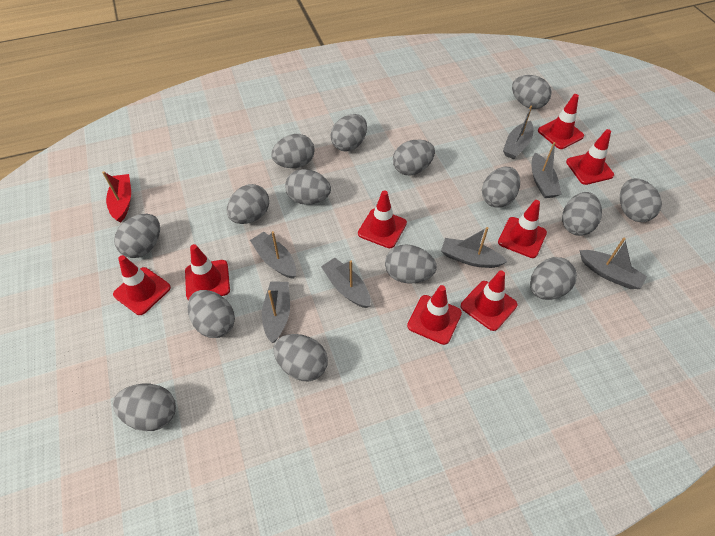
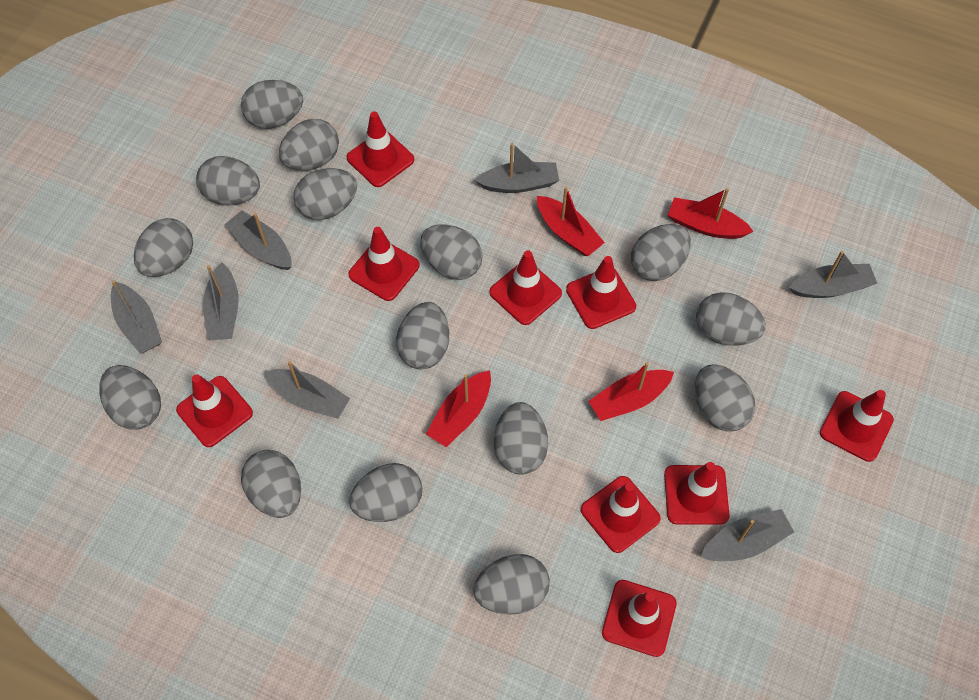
red boat: [102,171,131,222] = 1 -> [426,370,491,447] [537,187,605,256] [589,362,674,421] [668,188,754,239] = 4
red traffic cone: [113,255,171,315] [185,244,230,300] [358,190,407,248] [407,285,462,345] [461,271,517,331] [498,200,547,258] [538,94,584,149] [566,129,614,185] = 8 -> [176,374,253,447] [347,111,414,187] [348,227,420,301] [489,250,562,325] [566,256,636,329] [581,476,661,553] [602,580,677,657] [664,462,729,525] [820,390,894,462] = 9

